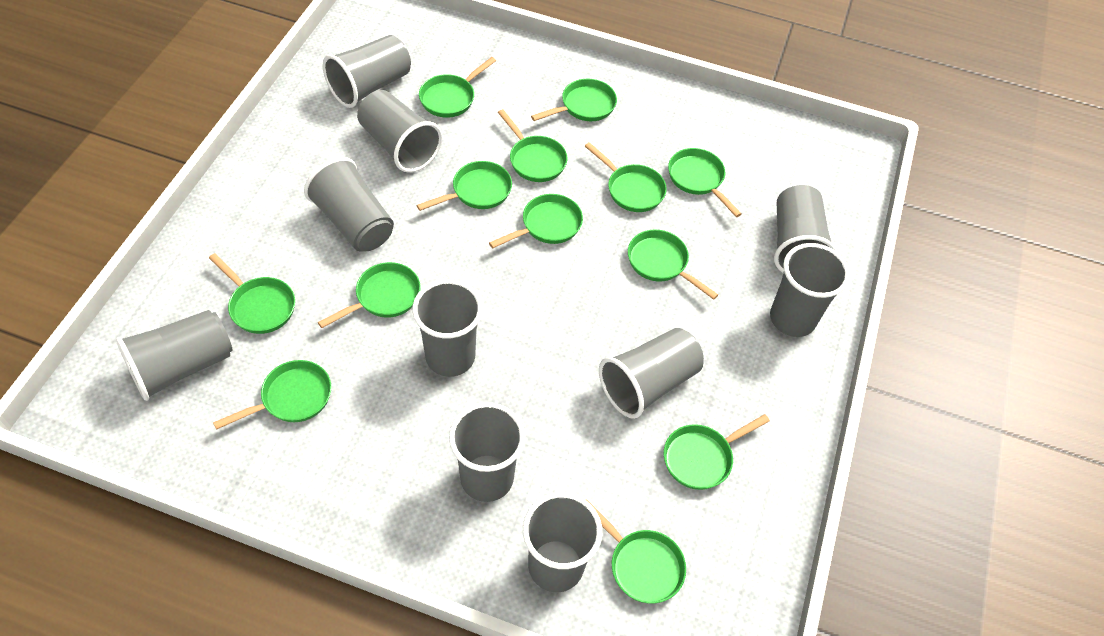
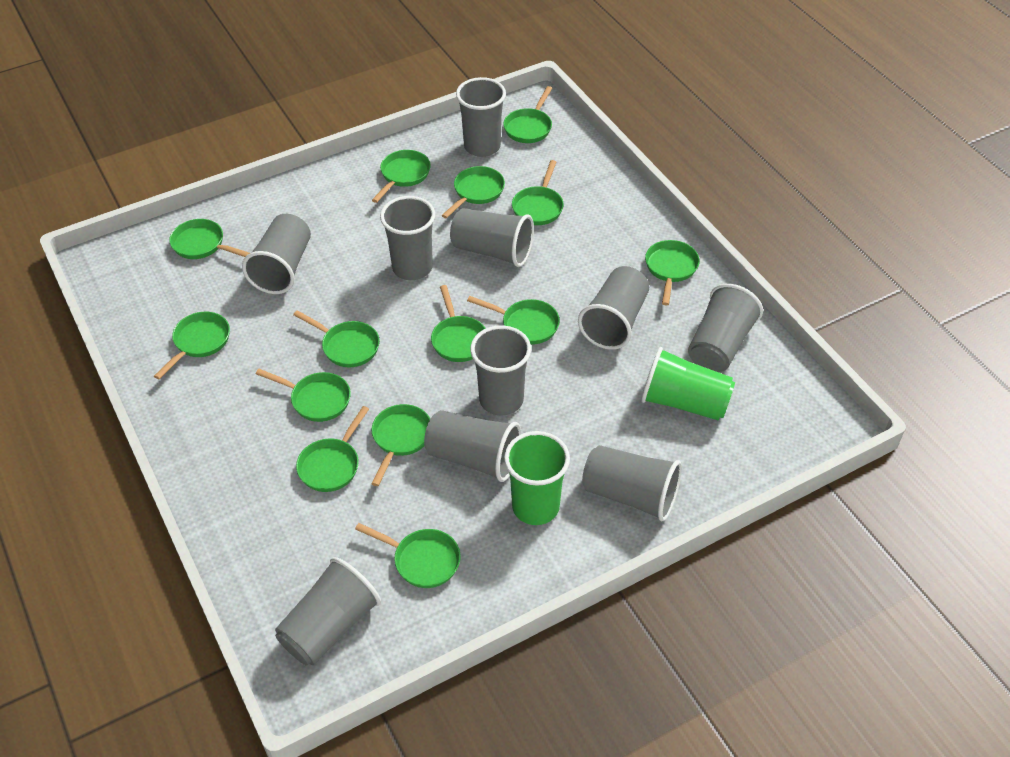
green cup: none = 0 -> [504,431,570,525] [641,347,735,420] = 2
green pan: [209,253,295,334] [213,360,331,430] [318,262,421,328] [416,161,512,211] [419,57,496,118] [489,194,583,248] [498,109,567,182] [531,79,617,121] [585,142,667,212] [586,499,686,603] [628,230,718,300] [664,414,770,490] [668,148,742,217] = 13 -> [154,312,230,379] [169,219,250,259] [256,369,351,422] [293,310,379,367] [296,406,369,492] [355,523,461,588] [371,404,430,486] [372,150,431,203] [431,285,486,362] [441,166,505,219] [467,296,560,345] [503,86,552,143] [512,160,564,225] [645,240,700,306] = 14

